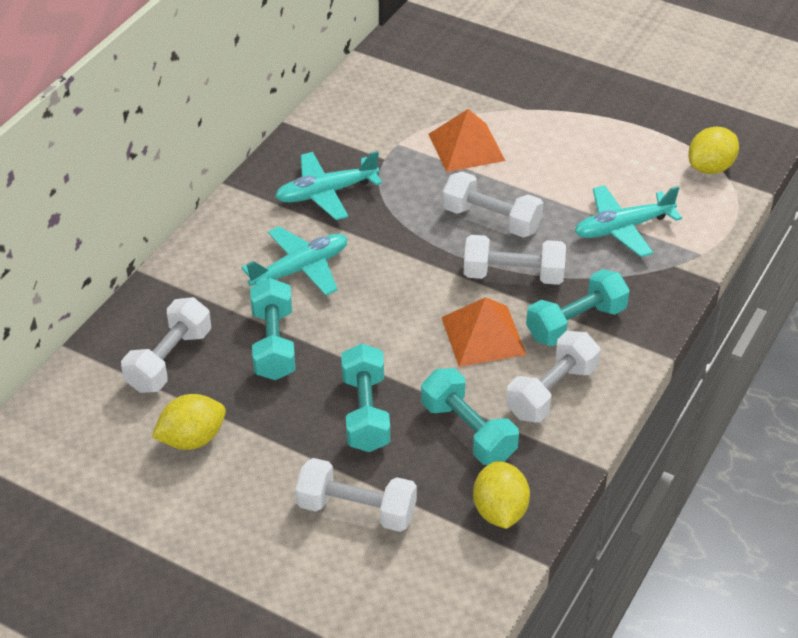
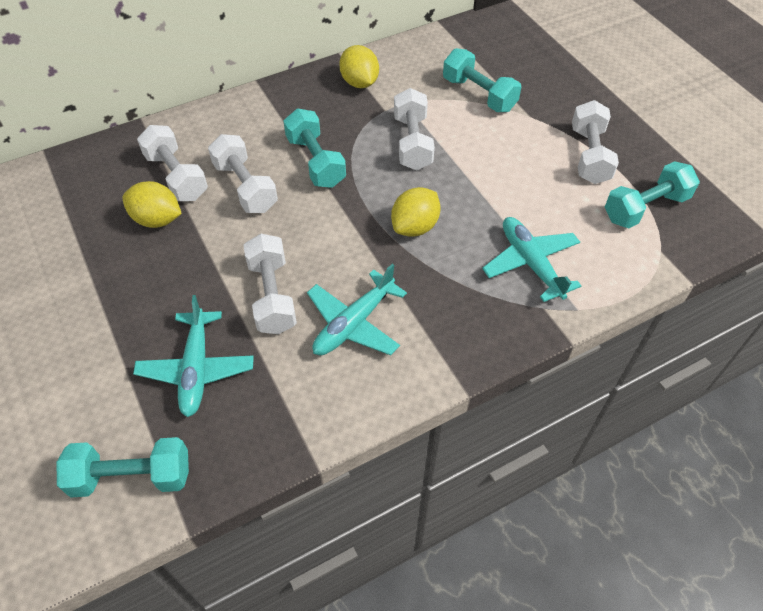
orange pyramid: [428,109,505,172] [441,297,527,367] = 2 -> none = 0

